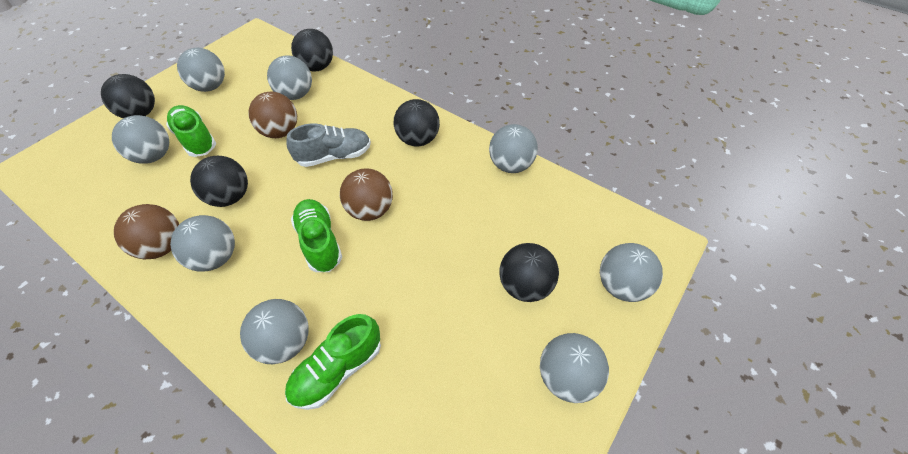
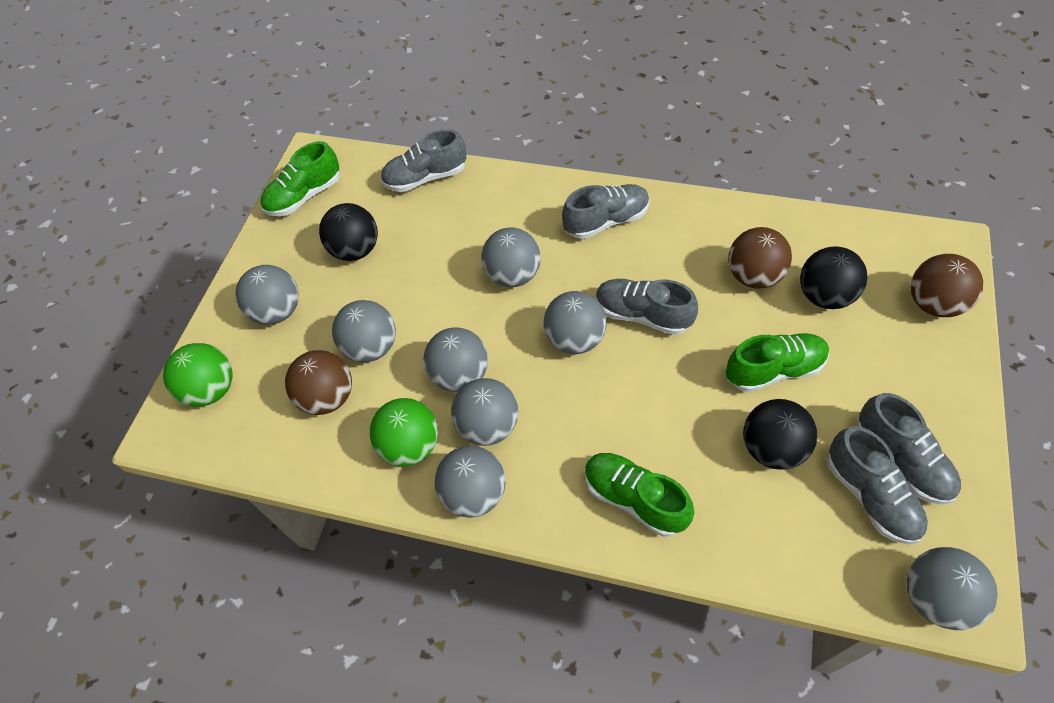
black ball: [101,74,155,118] [190,156,248,207] [291,29,333,71] [393,99,440,146] [500,243,559,302] = 5 -> [319,203,378,261] [743,399,818,470] [800,246,868,309] = 3
green ball: none = 0 -> [163,343,233,407] [369,398,438,466] = 2
grey shoe: [286,123,371,167] = 1 -> [380,129,467,192] [562,184,650,239] [596,279,698,335] [827,426,928,544] [857,393,961,505] = 5

